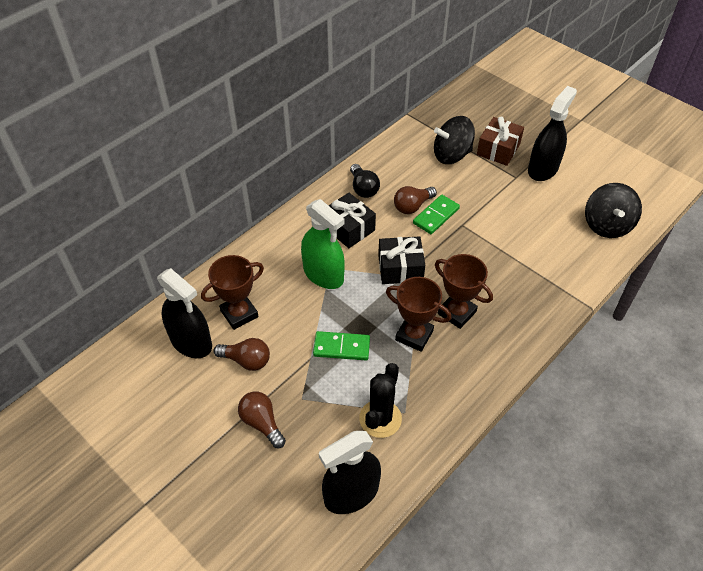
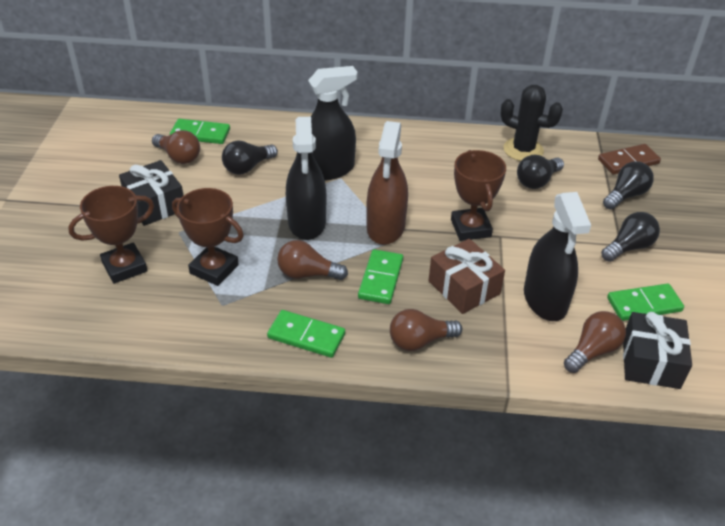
black light bulb: [350,164,380,198] = 1 -> [222,140,278,175] [517,155,564,189] [601,212,660,262] [603,161,654,210] = 4
black spinning top: [434,116,475,164] [585,183,642,238] = 2 -> none = 0
brown domino: none = 0 -> [598,144,661,174] = 1
brown light bulb: [214,338,270,371] [238,391,286,448] [394,186,437,214] = 3 -> [152,130,200,164] [277,240,348,280] [390,309,462,351] [564,311,626,373] = 4
brown spray bottle: none = 0 -> [366,121,408,245] = 1
green domino: [313,331,370,360] [413,195,460,234] = 2 -> [170,119,230,144] [267,310,345,358] [358,249,403,304] [607,283,684,321] = 4
green spray bottle: [301,199,345,289] = 1 -> none = 0

